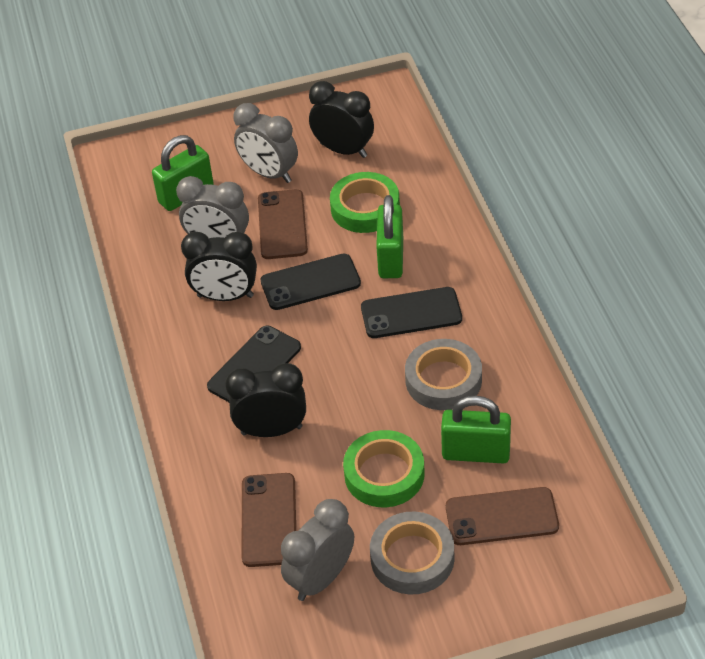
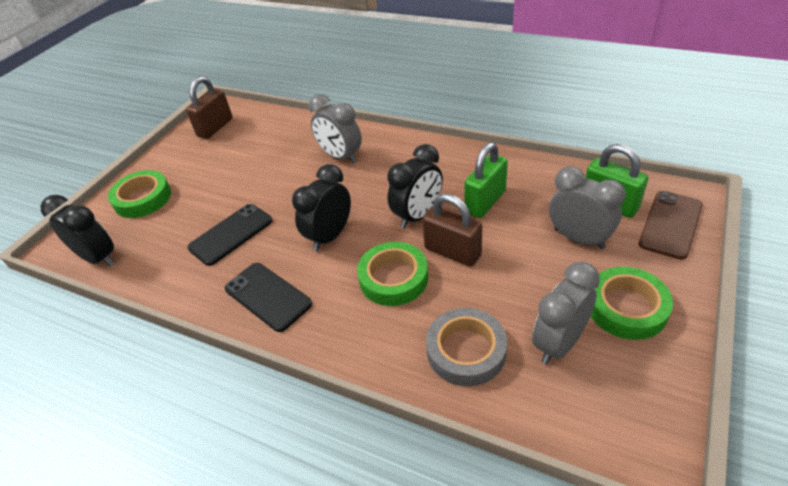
black phone: [207,326,301,402] [261,254,361,310] [361,287,462,338] = 3 -> [187,204,272,266] [225,263,312,332] = 2
brown padlock: none = 0 -> [186,76,233,139] [422,194,482,267] = 2
brown phone: [242,473,296,567] [258,189,308,259] [446,487,559,545] = 3 -> [639,191,703,260] = 1
green padlock: [152,135,214,211] [376,195,403,278] [441,396,511,463] = 3 -> [464,142,508,218] [585,144,648,218] = 2
green tape: [330,172,400,233] [343,430,425,507] = 2 -> [108,170,171,218] [357,242,428,306] [591,267,673,340] = 3
grey tape: [370,512,454,594] [405,339,482,410] = 2 -> [426,308,507,387] = 1

